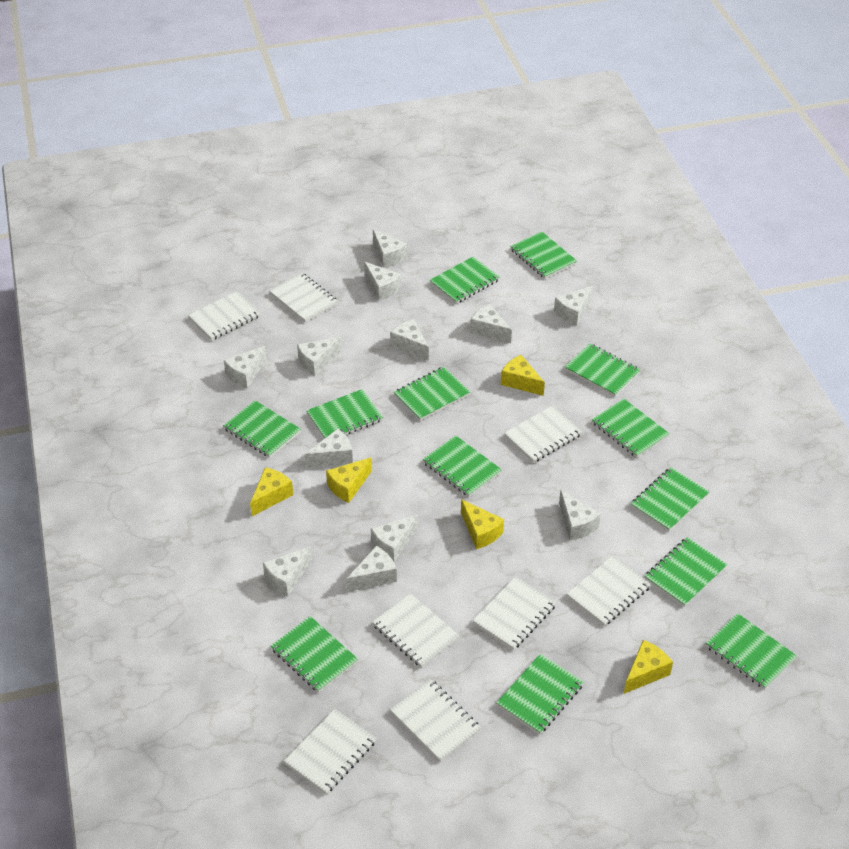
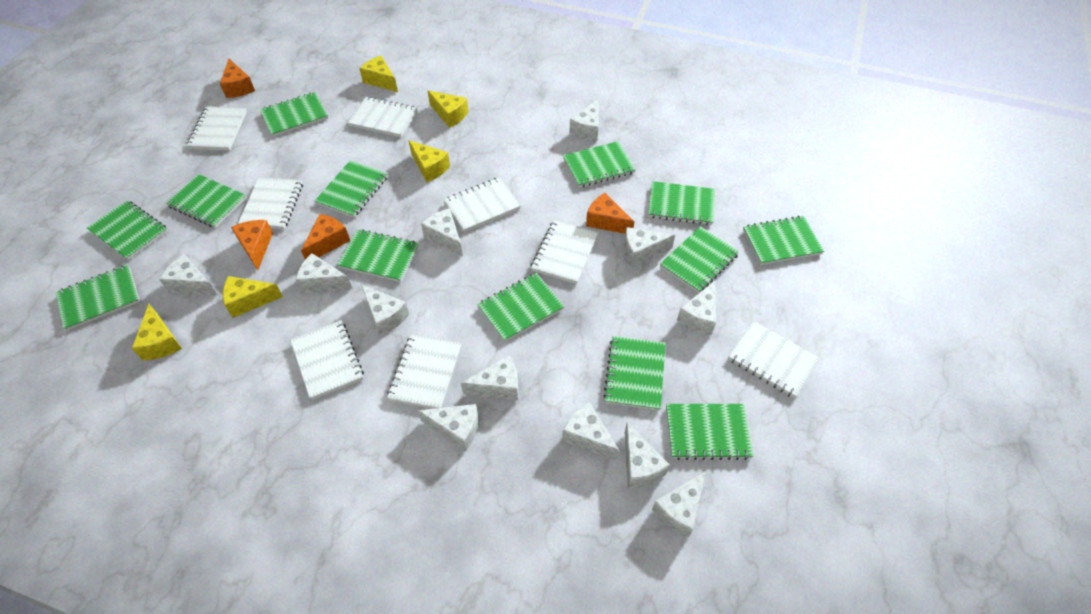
orange cheese: none = 0 -> [220,59,255,98] [231,220,273,270] [301,214,350,259] [586,193,634,234] = 4

